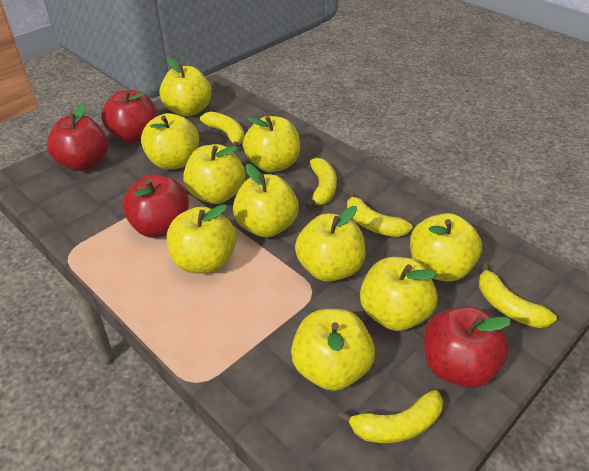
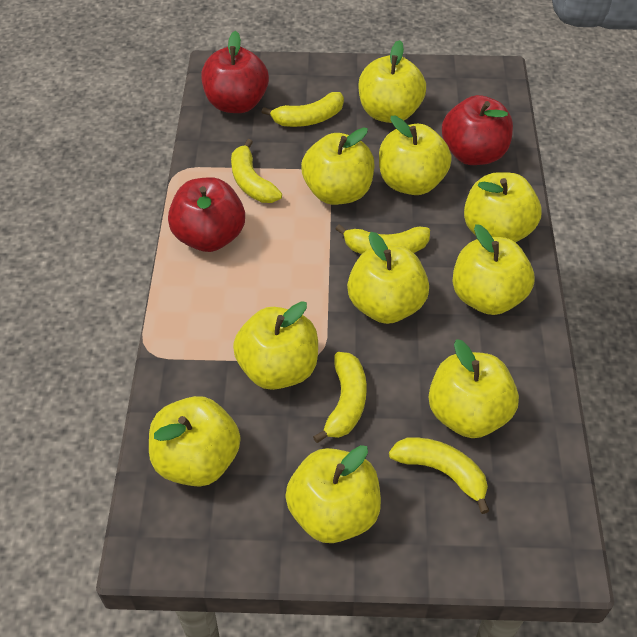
red apple: [47,103,108,171] [101,90,157,143] [122,174,189,238] [424,306,512,388] = 4 -> [168,177,245,252] [201,31,269,113] [442,95,513,165] = 3

